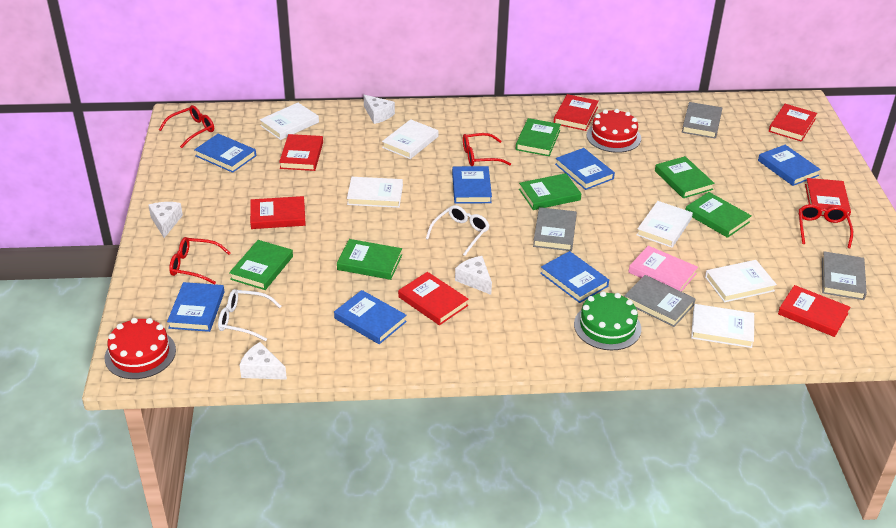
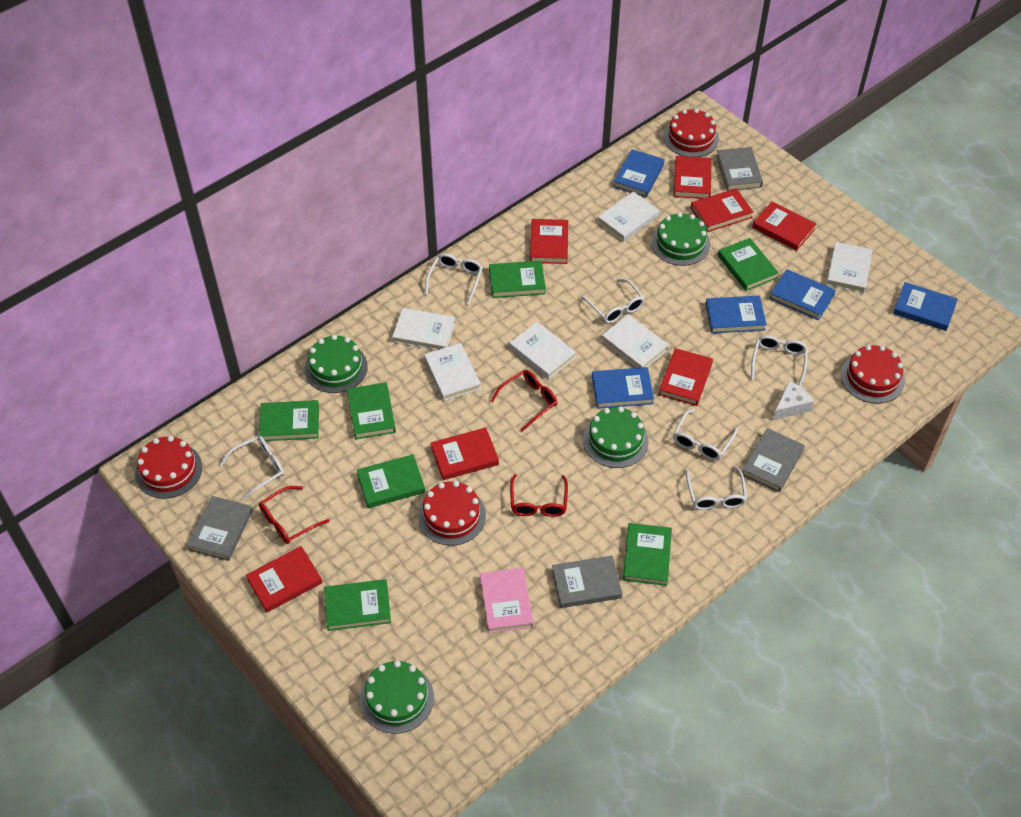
blue book: [167,282,225,332] [194,134,256,173] [334,290,407,344] [452,166,492,204] [540,251,609,303] [555,148,615,190] [758,145,821,186] = 7 -> [592,367,654,409] [613,149,665,197] [706,296,767,333] [769,269,836,320] [893,282,958,331] = 5
green book: [229,240,293,290] [337,239,402,280] [516,118,561,156] [519,173,581,210] [655,156,715,198] [685,192,752,238] = 6 -> [259,400,319,441] [324,579,391,631] [347,382,396,439] [357,454,425,508] [489,261,546,298] [623,523,672,586] [718,238,779,291] = 7
green cake: [574,291,641,350] = 1 -> [305,335,368,393] [360,660,434,734] [583,407,649,468] [651,212,710,266] = 4
red cake: [105,318,176,379] [587,109,641,153] = 2 -> [135,436,202,499] [418,481,486,546] [664,108,719,157] [841,345,905,403] = 4
red glasses: [159,105,214,148] [169,237,230,284] [463,133,511,166] [799,204,853,248] = 4 -> [259,486,330,544] [491,370,557,432] [510,474,568,517] = 3
white cheese: [148,202,183,238] [239,342,287,380] [363,95,395,124] [455,256,492,295] = 4 -> [773,381,814,420] = 1
white glasses: [218,289,282,341] [426,205,490,256] = 2 -> [219,436,284,500] [425,253,483,305] [581,278,645,323] [673,409,738,460] [686,466,747,510] [751,335,808,387] = 6

